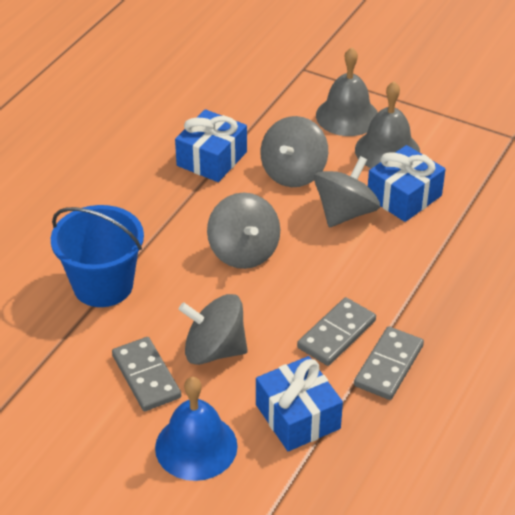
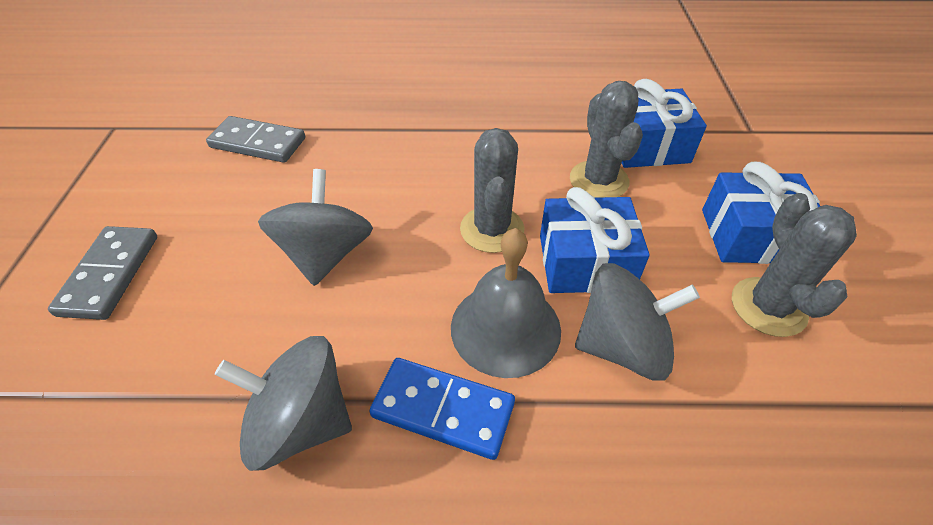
blue bell: [155,377,238,481] = 1 -> none = 0
blue bucket: [51,205,144,307] = 1 -> none = 0
blue domino: none = 0 -> [369,358,515,460] = 1
grey bell: [316,47,378,136] [355,82,420,168] = 2 -> [451,228,561,378] = 1
grey cactus: none = 0 -> [460,128,524,253] [570,81,643,198] [732,193,857,337] = 3
grey domino: [112,337,181,411] [297,297,376,366] [354,326,424,400] = 3 -> [48,226,157,320] [206,116,305,163] = 2
grey spinning top: [179,294,248,365] [207,193,280,269] [260,116,328,187] [314,156,380,227] = 4 -> [215,336,352,471] [258,169,373,286] [575,263,700,381] = 3

